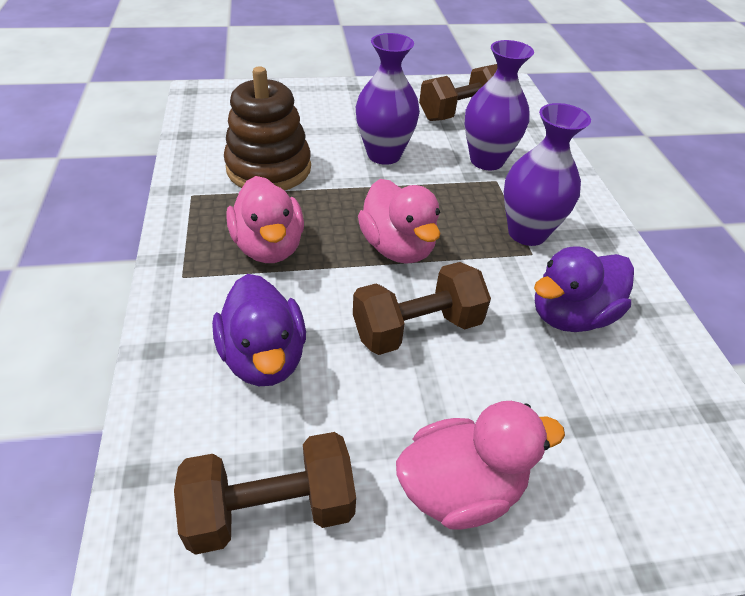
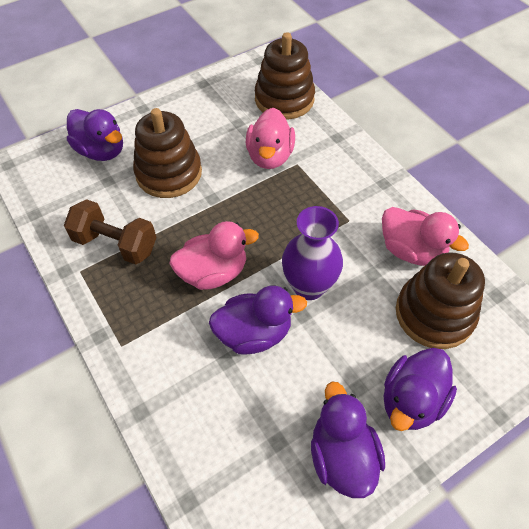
brown dumbbell: [174,432,356,555] [353,262,491,355] [419,64,497,121] = 3 -> [64,199,157,265] = 1
brown stacking toy: [224,66,311,191] = 1 -> [133,108,202,198] [255,32,315,120] [396,253,485,349] = 3
purple duck: [212,274,306,386] [534,246,634,332] = 2 -> [67,109,123,161] [209,286,307,355] [311,382,385,498] [384,348,457,431] = 4
purple vase: [356,33,420,165] [465,40,534,170] [504,103,591,246] = 3 -> [282,206,343,300] = 1

